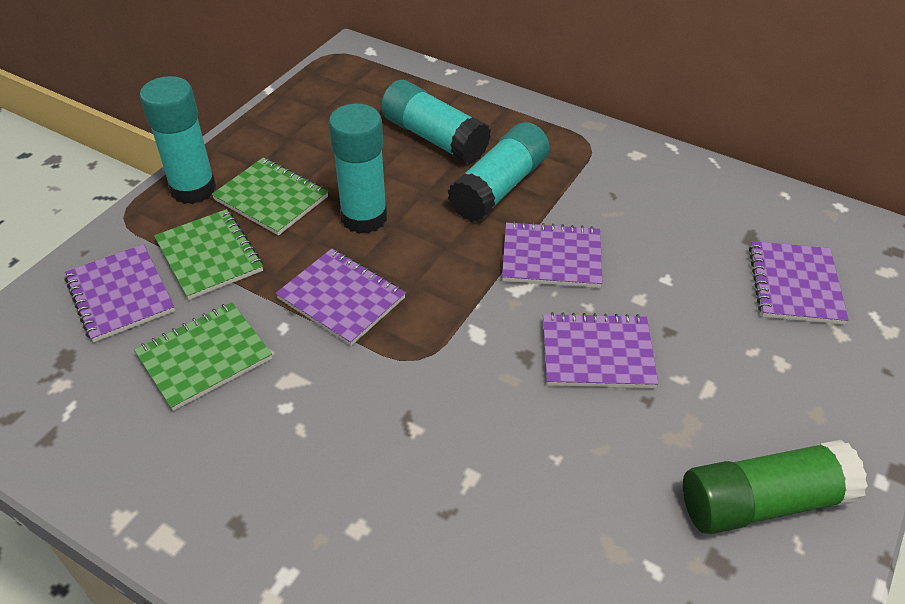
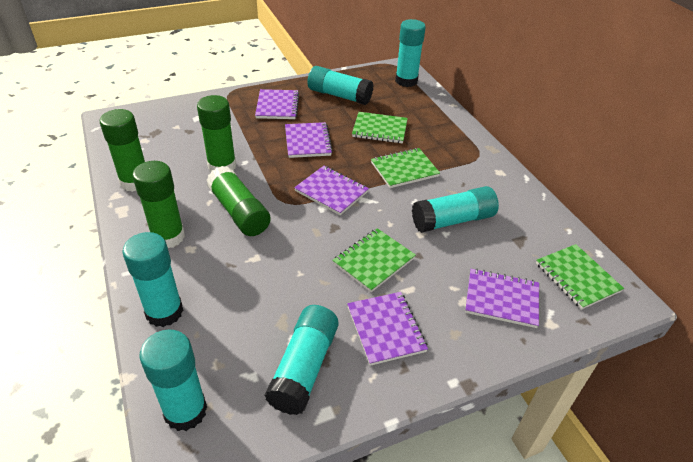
green glue stick: [683,440,868,534] = 1 -> [100,109,145,192] [132,161,185,248] [197,95,236,172] [206,166,271,236] = 4
green notebook: [134,302,272,411] [154,209,263,300] [211,157,328,236] = 3 -> [332,228,416,292] [352,112,408,143] [371,148,440,188] [536,244,624,310] = 4
turquoise glue stick: [140,76,216,204] [329,104,387,234] [381,80,491,164] [448,122,550,222] = 4 -> [122,232,183,327] [140,330,207,431] [264,305,338,415] [307,66,374,105] [395,19,426,87] [412,186,499,233] = 6

